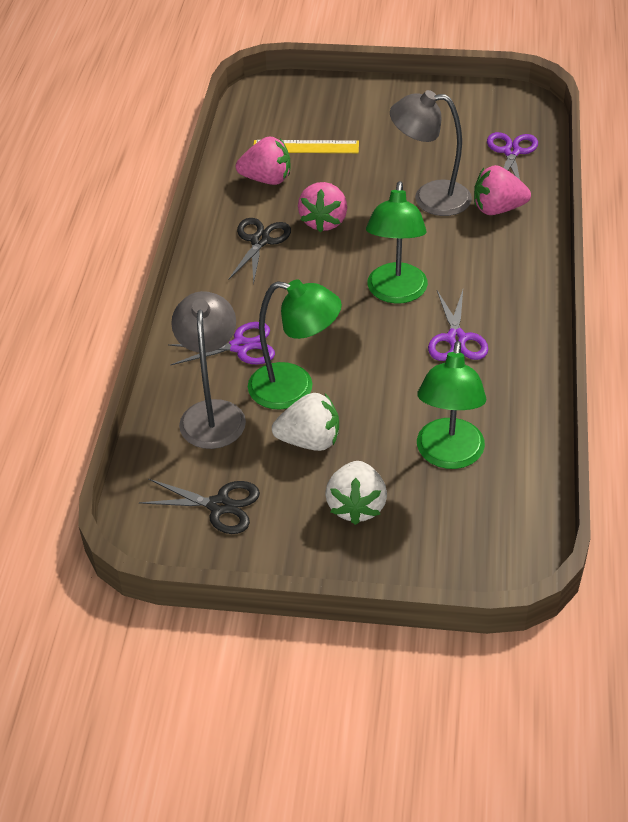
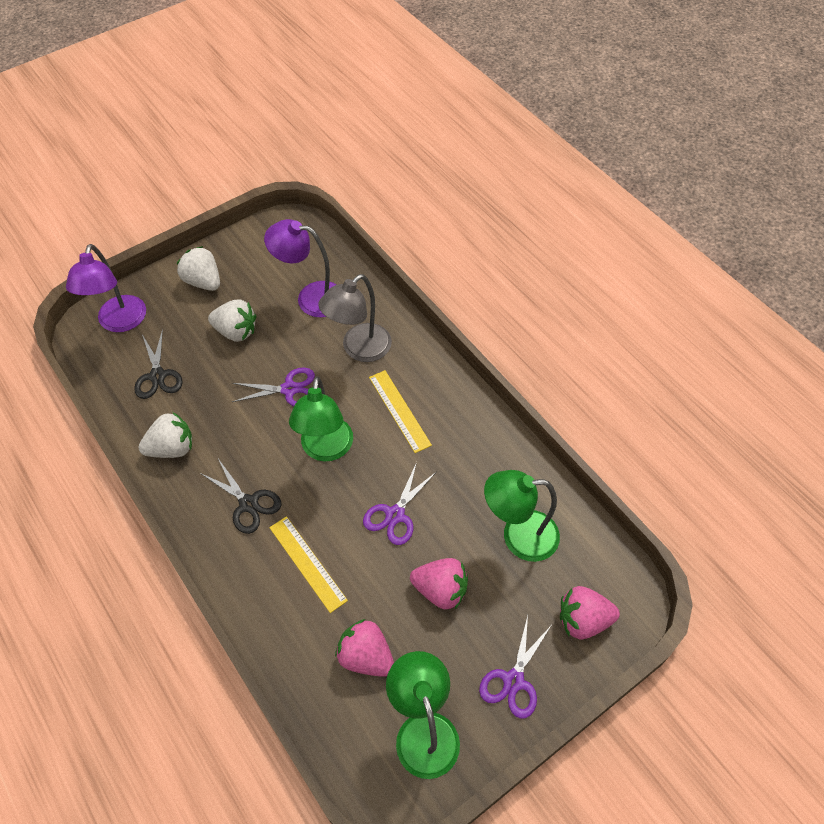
grey lamp: [171,291,246,449] [390,90,472,216] = 2 -> [319,274,392,362] = 1
purple lamp: none = 0 -> [66,244,146,332] [264,219,337,317] = 2
white strawberry: [272,393,339,451] [325,461,387,525] = 2 -> [138,412,192,458] [177,246,220,291] [208,299,256,342] = 3
yellow ruler: [254,140,359,153] = 1 -> [269,516,348,613] [369,370,432,453] = 2

